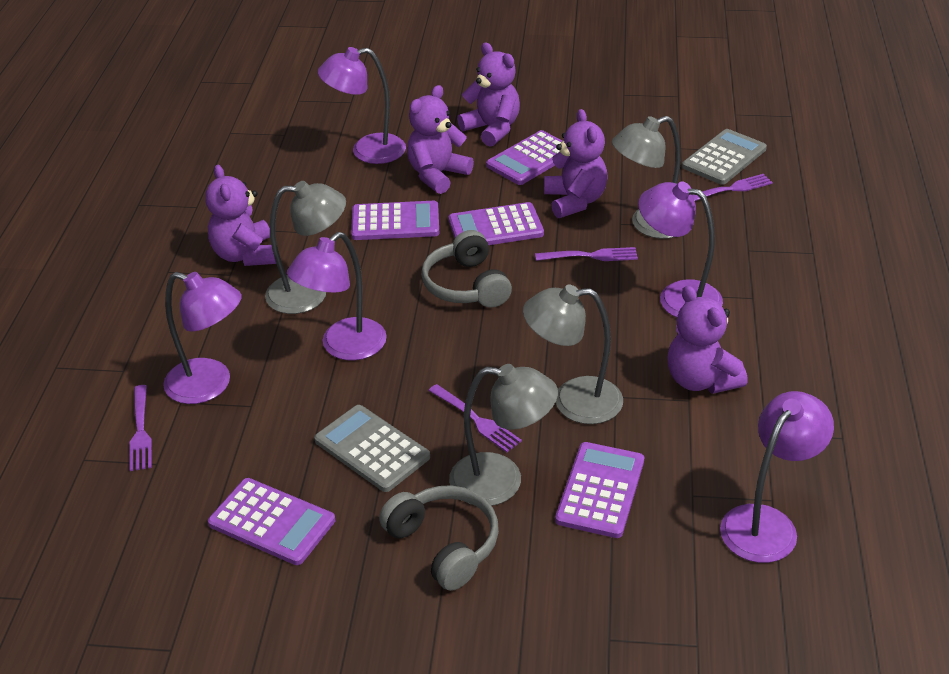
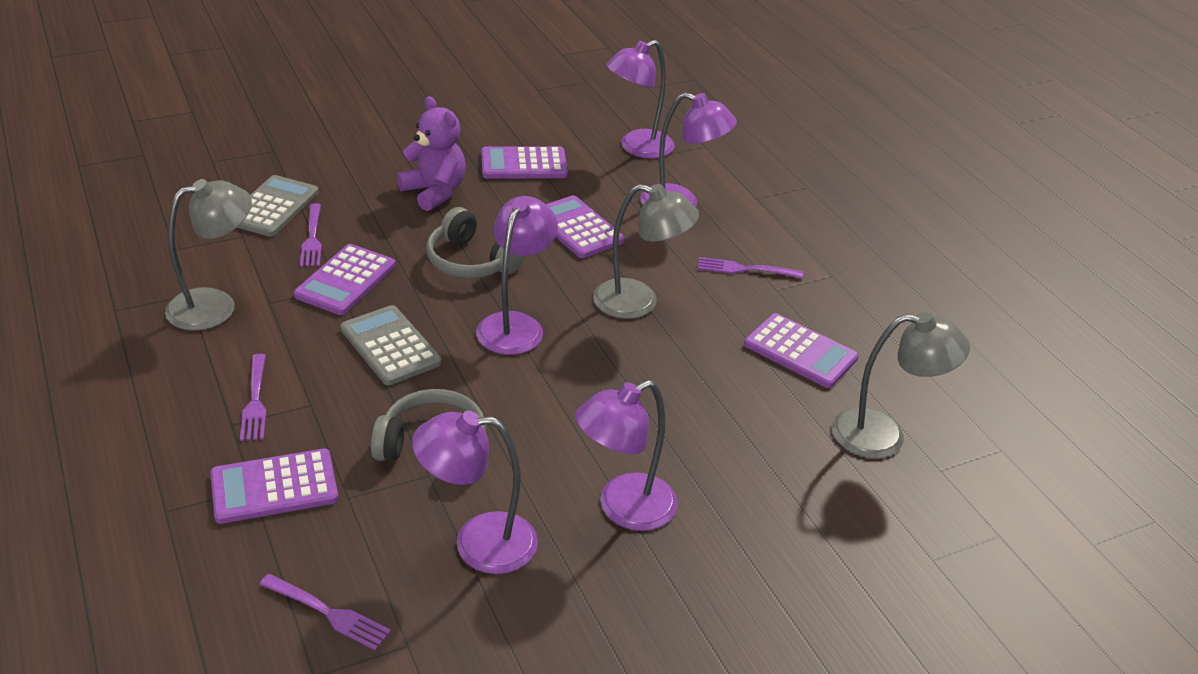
grey lamp: [265,181,346,314] [449,364,558,506] [523,285,623,424] [612,116,681,239] = 4 -> [165,179,252,331] [593,184,699,319] [832,312,970,458] = 3
purple teddy bear: [205,165,276,266] [407,85,474,194] [457,42,520,147] [544,109,608,218] [667,285,747,394] = 5 -> [397,96,466,211] = 1

